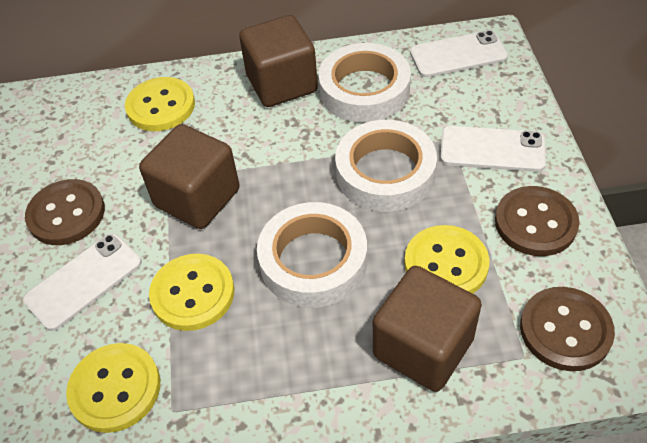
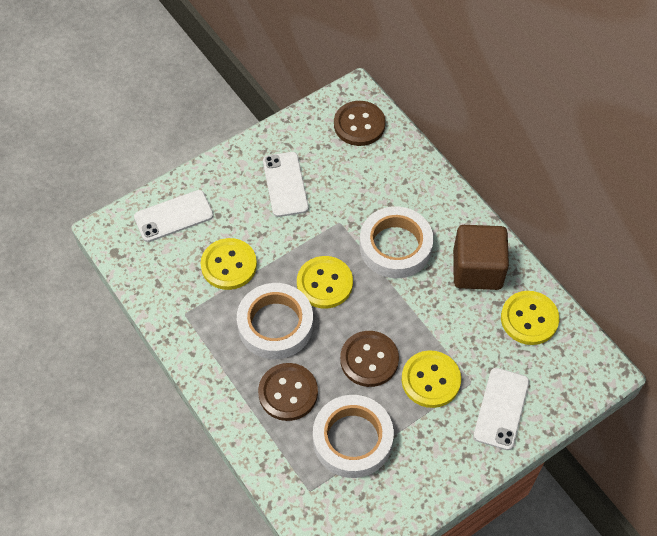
brown cube: [139,124,240,229] [239,15,318,107] [373,266,482,392] = 3 -> [453,225,509,290] = 1

